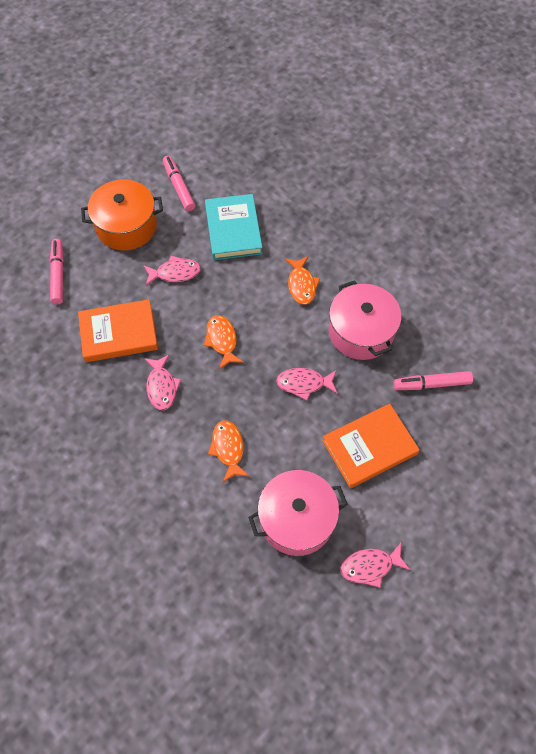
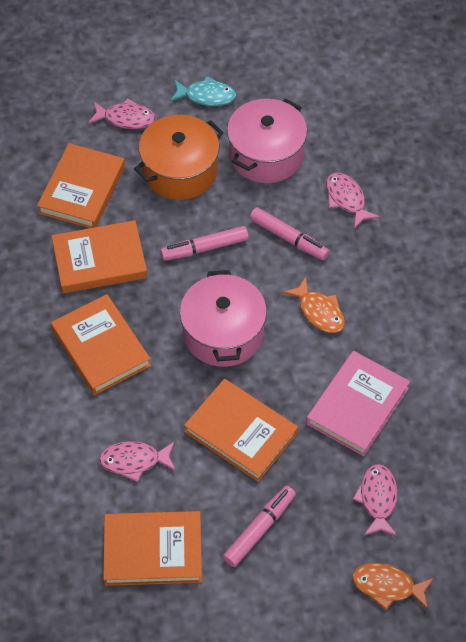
orange book: [78,299,158,362] [322,404,419,488] = 2 -> [37,143,125,228] [51,294,151,395] [52,220,147,293] [103,511,202,586] [184,379,298,482] = 5
orange fish: [203,315,244,369] [208,420,249,482] [285,256,320,305] = 3 -> [283,277,345,333] [352,563,434,610] = 2
pink book: none = 0 -> [306,351,410,456] = 1
turquoise book: [205,194,263,260] = 1 -> none = 0
turquoise fish: none = 0 -> [170,76,236,106] = 1

